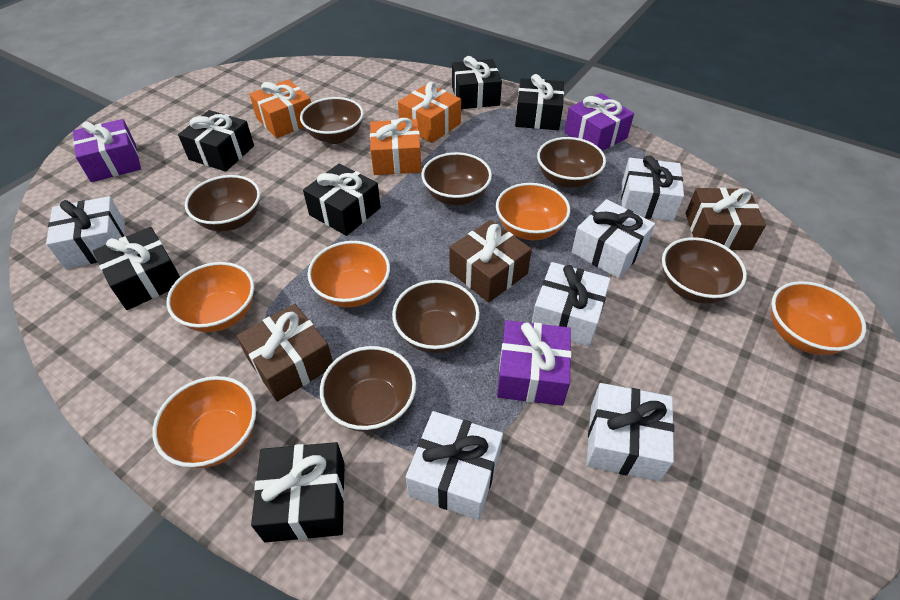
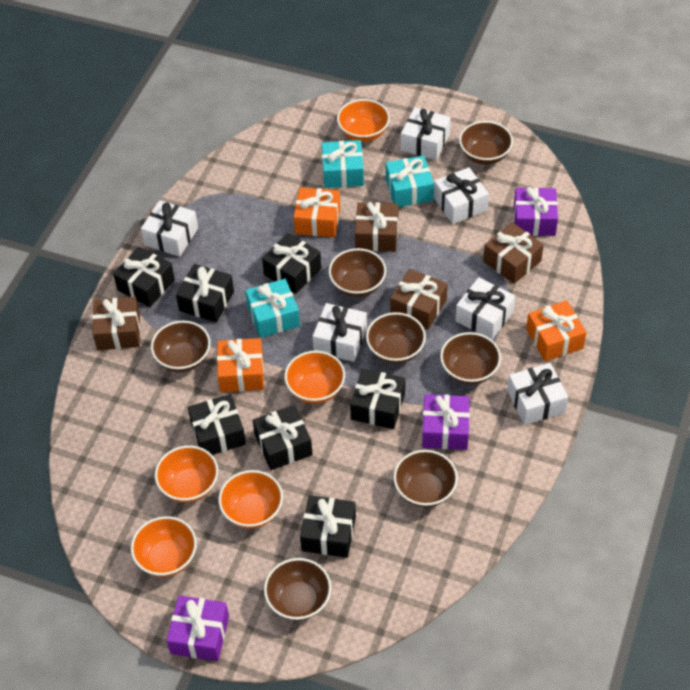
black gift: [93,227,180,310] [178,110,254,172] [251,442,345,542] [303,163,381,236] [452,56,502,109] [515,74,564,130] = 6 -> [113,247,175,307] [176,264,234,323] [188,394,246,455] [253,405,313,470] [262,233,321,294] [300,495,356,558] [350,369,405,429] = 7
brown gift: [237,304,333,401] [450,220,532,303] [685,187,766,250] = 3 -> [92,297,140,350] [355,202,398,252] [390,269,447,330] [483,222,544,284] = 4
turquoise gift: none = 0 -> [245,279,300,338] [322,140,364,188] [386,156,434,207] = 3

